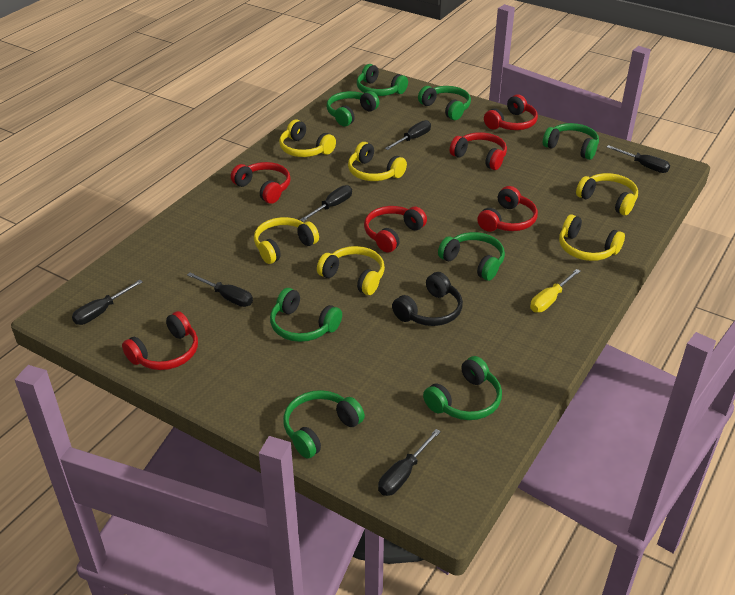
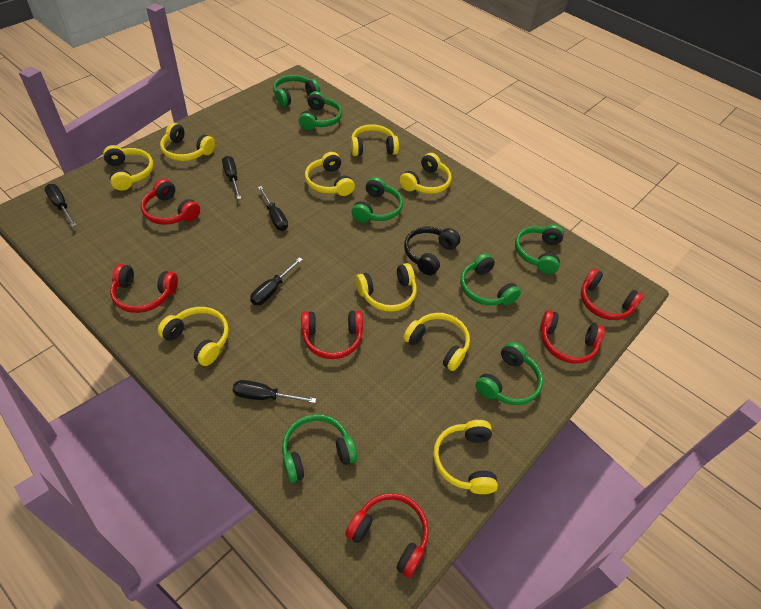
black screwdriver: [72,280,143,325] [187,272,253,307] [300,185,352,222] [378,429,441,496] [385,120,431,150] [607,145,670,173] = 6 -> [44,184,77,227] [222,156,241,199] [233,380,316,403] [250,257,303,305] [258,186,288,231] = 5
green headphones: [270,288,342,342] [283,390,365,459] [326,91,379,126] [357,64,408,96] [418,86,471,120] [423,356,502,420] [438,232,505,281] [543,123,599,160] = 8 -> [273,75,320,107] [282,414,357,483] [298,91,342,130] [351,177,403,222] [460,253,521,305] [475,342,543,405] [515,224,564,274] = 7
yellow headphones: [254,217,319,264] [279,120,336,157] [317,246,385,295] [348,142,407,181] [559,214,625,261] [576,173,638,216] = 6 -> [103,145,153,190] [158,307,229,366] [160,123,215,161] [305,152,355,196] [351,124,399,156] [356,263,417,312] [400,153,452,194] [403,313,470,371] [433,420,498,494] = 9
yellow screwdriver: [530,269,581,312] = 1 -> none = 0

